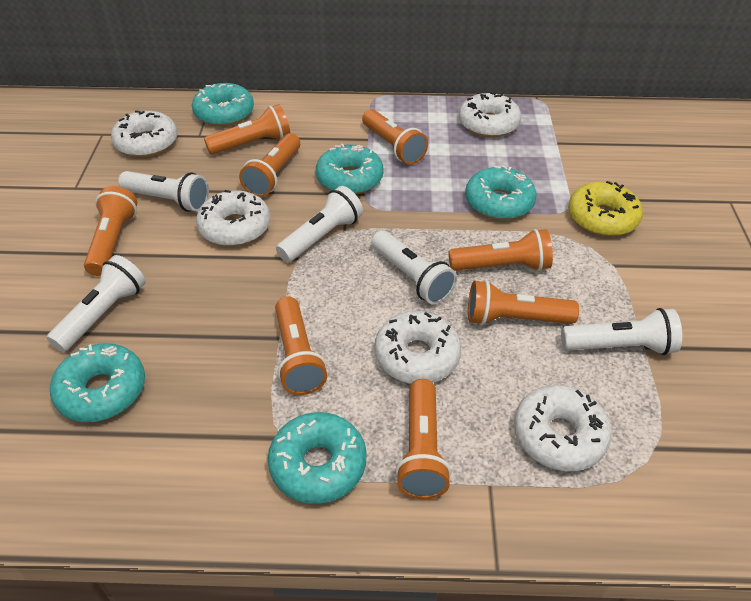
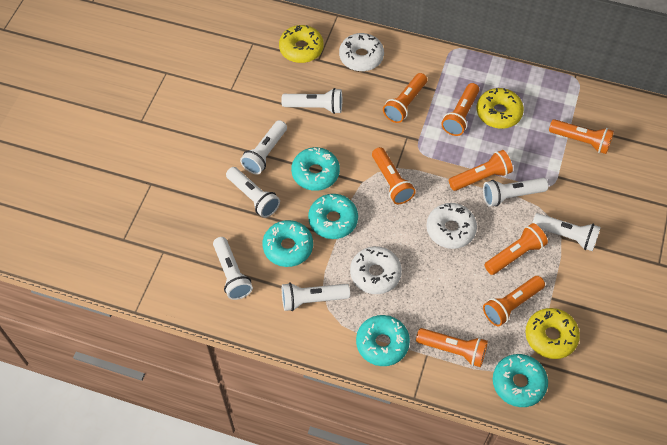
white donut: [111,110,178,157] [196,190,270,246] [374,311,461,384] [459,92,521,138] [514,385,611,471] = 5 -> [339,33,384,71] [350,246,402,294] [426,203,477,249] = 3
white flashlight: [47,255,145,352] [118,171,209,212] [276,186,363,262] [371,231,457,304] [561,308,682,355] = 5 -> [213,237,253,300] [226,167,280,218] [240,120,287,175] [281,88,342,114] [282,282,350,311] [483,178,548,207] [532,213,601,251] = 7
yellow donut: [568,181,643,237] = 1 -> [279,25,324,63] [477,88,524,129] [525,308,580,359] = 3

